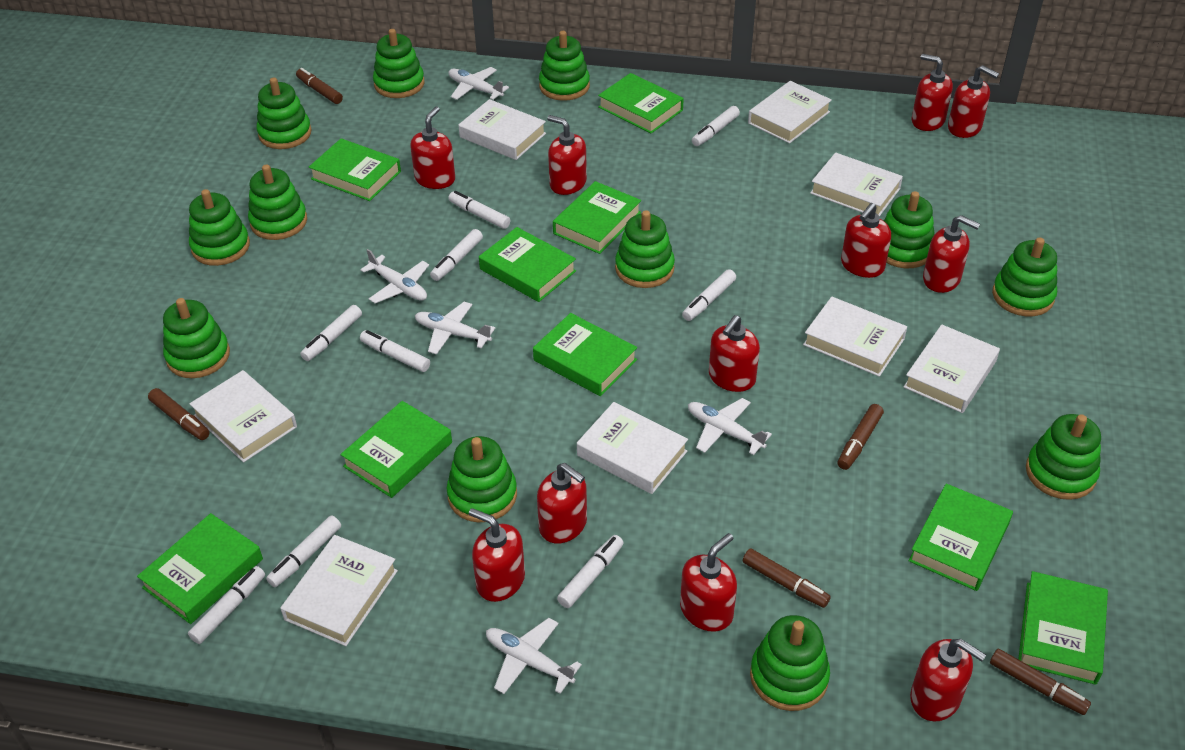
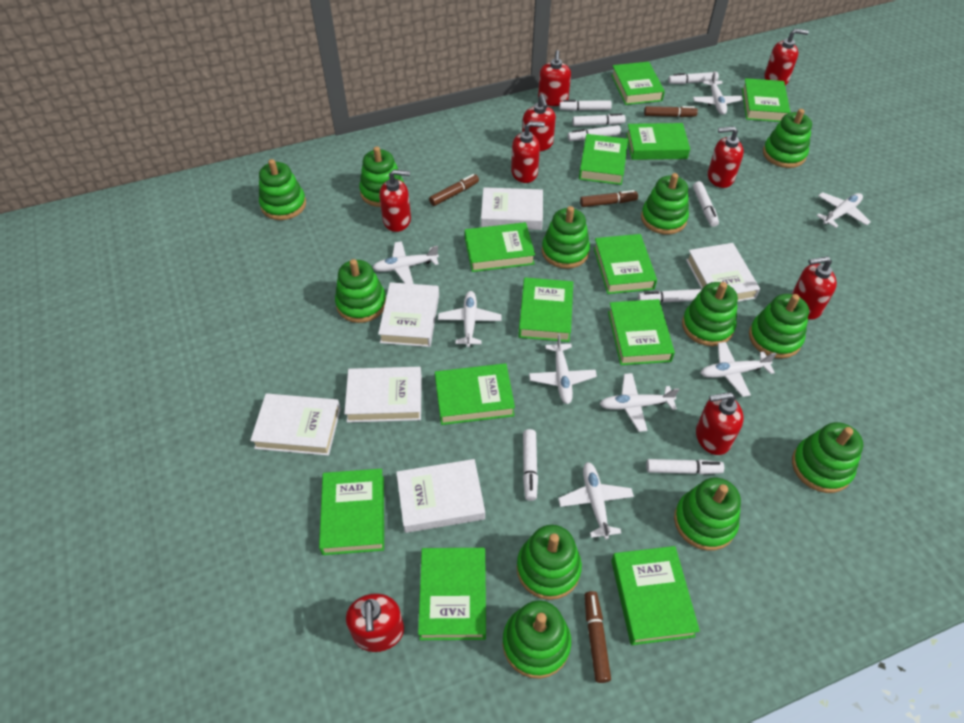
brown marker: [148,388,210,440] [296,68,343,104] [743,548,831,608] [837,404,884,470] [990,649,1091,715] = 5 -> [429,174,479,206] [580,190,638,207] [585,591,611,683] [644,106,698,117] = 4
green book: [137,513,263,624] [309,139,401,201] [340,401,452,498] [479,227,576,302] [533,313,637,396] [553,181,641,254] [598,73,684,134] [909,484,1013,591] [1018,571,1108,685] = 9 -> [319,469,384,555] [418,548,486,640] [435,363,515,425] [465,222,535,272] [518,278,573,342] [579,134,628,185] [593,234,657,294] [608,299,675,365] [611,62,665,105] [611,546,700,645] [626,123,690,160] [742,78,790,122] = 12
red soap dispenser: [410,107,455,189] [469,508,525,602] [537,463,587,543] [547,115,587,195] [680,533,737,632] [709,315,760,392] [841,203,891,278] [910,639,986,721] [912,54,953,131] [923,215,980,293] [948,65,999,138] = 11 -> [346,593,404,652] [379,169,411,232] [511,121,545,183] [522,95,556,151] [538,50,571,106] [696,392,744,455] [708,126,744,188] [764,28,809,86] [792,256,837,320] = 9
white book: [189,370,297,463] [280,535,398,646] [458,99,546,160] [577,402,688,494] [748,81,832,144] [803,297,907,377] [810,152,903,217] [903,324,1000,413] = 8 -> [250,393,341,456] [344,367,422,423] [378,282,439,347] [396,459,485,533] [481,187,543,230] [686,243,760,302] = 6
white marker: [188,566,265,644] [266,516,341,587] [300,305,362,361] [360,330,430,372] [430,229,483,281] [448,191,510,229] [557,535,623,608] [682,269,736,321] [692,106,740,146] = 9 -> [523,429,538,501] [559,100,612,111] [568,125,621,141] [572,113,626,126] [638,289,702,303] [646,459,724,475] [668,72,719,84] [693,181,719,227] = 8
white plane: [360,249,429,303] [415,302,495,355] [449,67,509,100] [486,618,582,694] [688,398,772,455] = 5 -> [373,241,439,284] [438,291,501,347] [529,334,597,404] [558,462,634,539] [600,373,679,432] [693,71,743,115] [701,342,776,397] [816,192,871,228] = 8

